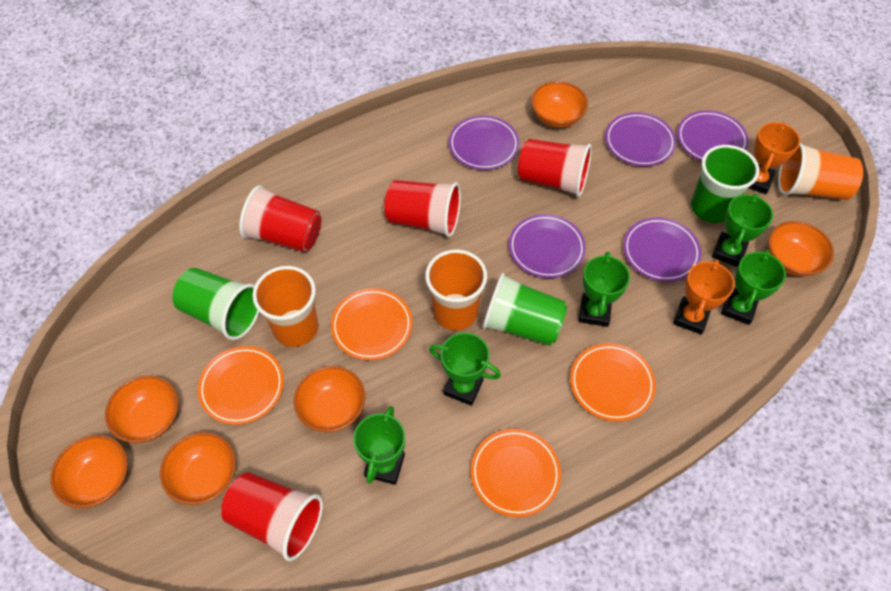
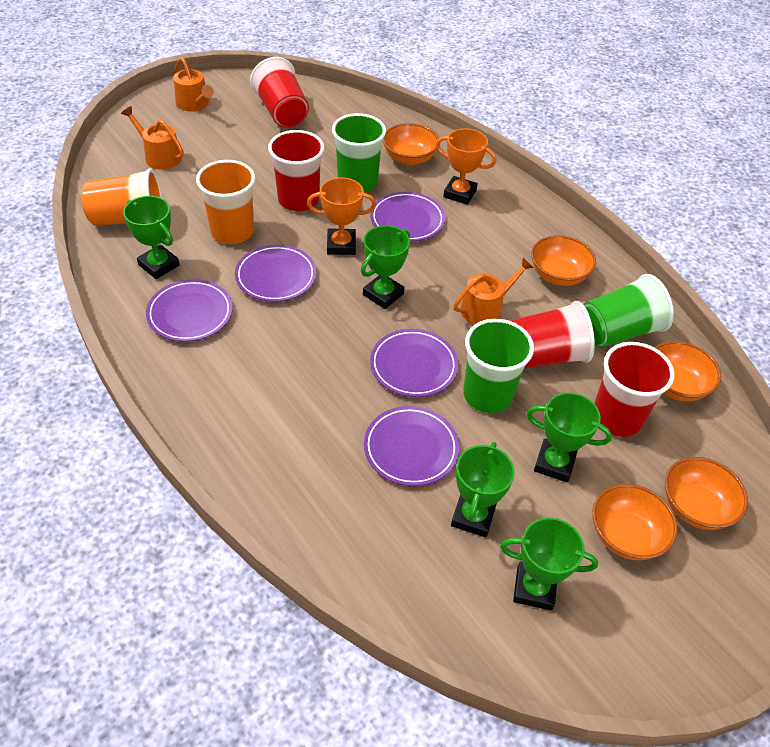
orange bowl: [50,435,128,508] [105,376,179,443] [160,432,236,505] [294,366,365,432] [531,81,588,128] [768,221,834,277] = 6 -> [383,123,439,165] [531,235,596,286] [592,484,678,560] [654,341,721,401] [665,457,748,530] = 5
orange cup: [252,266,319,347] [425,249,487,330] [778,143,863,200] = 3 -> [81,168,162,225] [196,160,255,244] = 2
orange plate: [198,346,284,425] [331,288,413,360] [471,429,561,517] [570,343,656,422] = 4 -> none = 0
orange watering can: none = 0 -> [121,106,184,170] [173,57,214,112] [453,258,534,325] = 3

